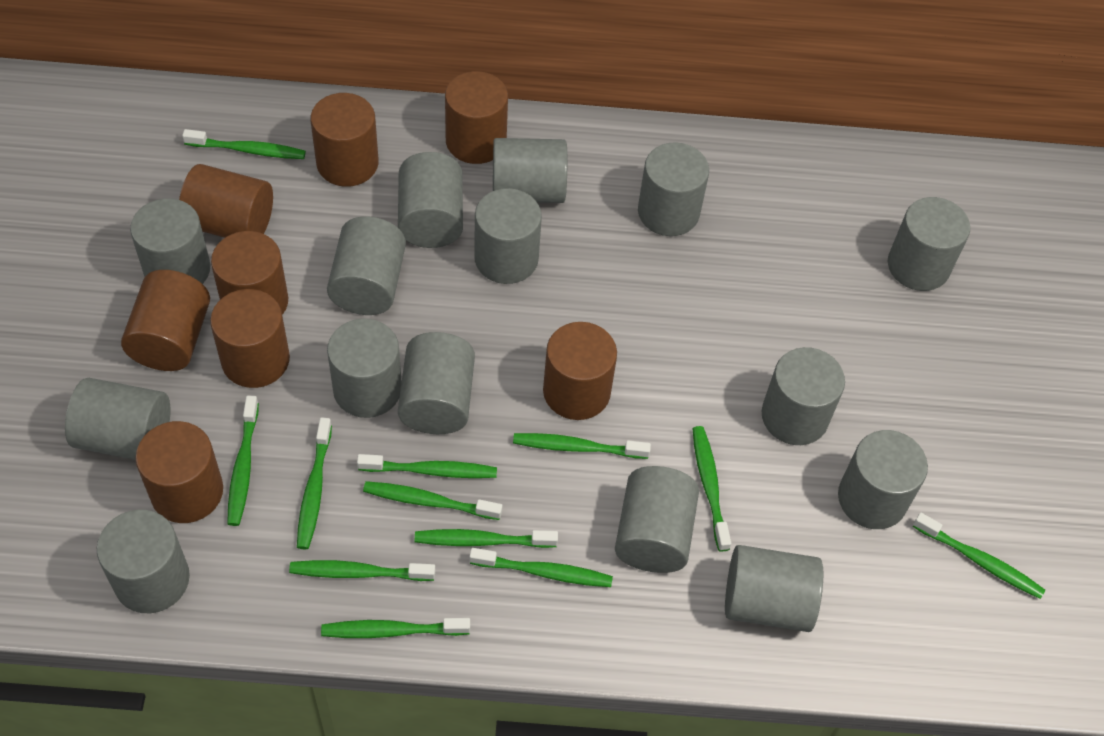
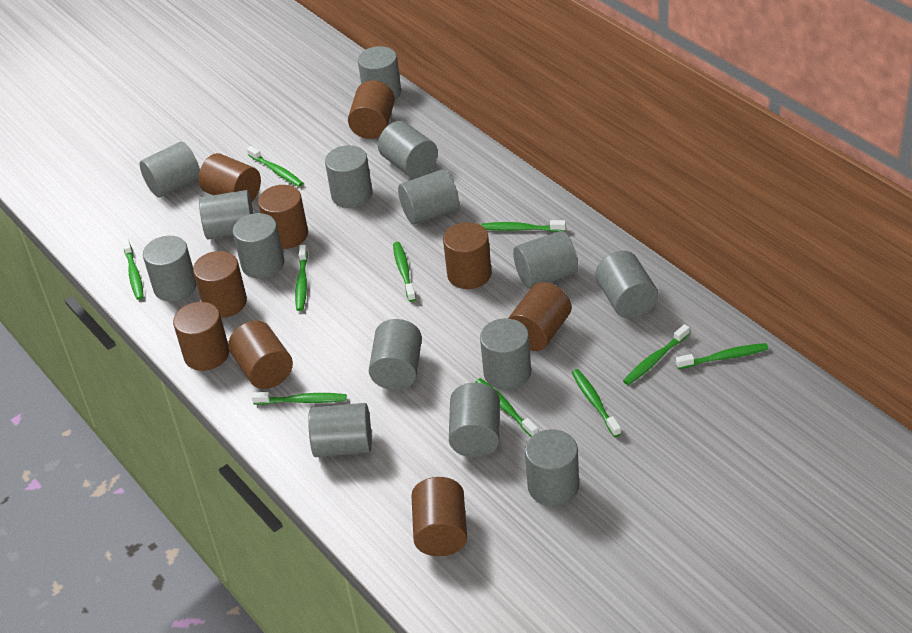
brown cylinder: [121,270,210,371] [135,421,223,523] [179,164,273,238] [210,289,290,388] [211,231,288,315] [310,93,379,187] [445,71,508,164] [543,322,617,420] = 8 -> [173,302,229,371] [193,251,247,318] [198,153,261,202] [228,320,293,389] [258,185,308,249] [348,80,395,139] [411,477,467,556] [443,222,492,289] [508,282,571,351] = 9
green toothbrush: [182,129,306,159] [227,396,259,526] [289,560,435,581] [297,417,332,549] [321,618,470,638] [357,454,497,478] [363,481,502,520] [415,529,558,548] [469,548,613,587] [513,433,651,459] [692,426,731,552] [913,513,1045,599] = 12 -> [122,239,144,300] [247,146,303,187] [252,392,347,405] [295,245,308,311] [393,242,416,302] [475,378,538,437] [481,220,566,232] [572,369,621,437] [623,324,690,385] [676,343,768,369] = 10

